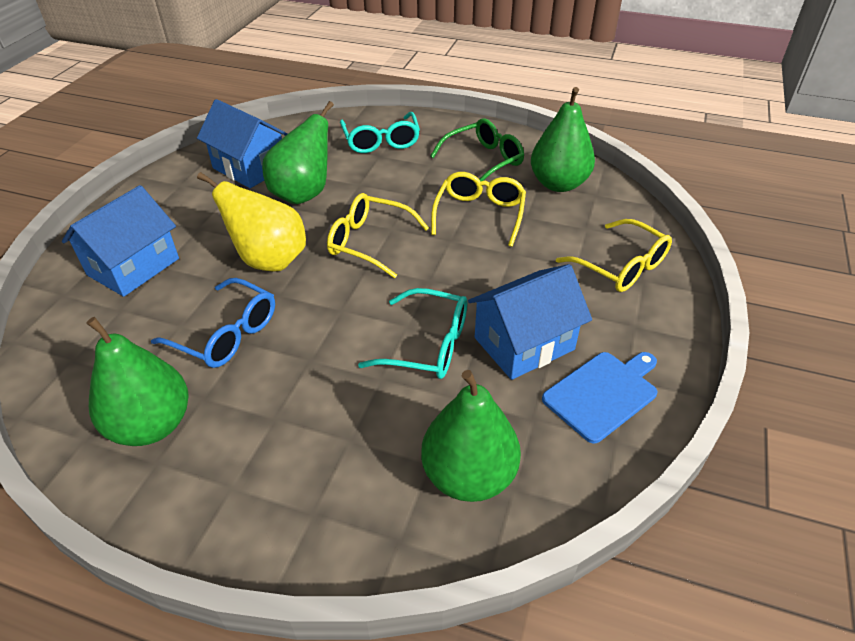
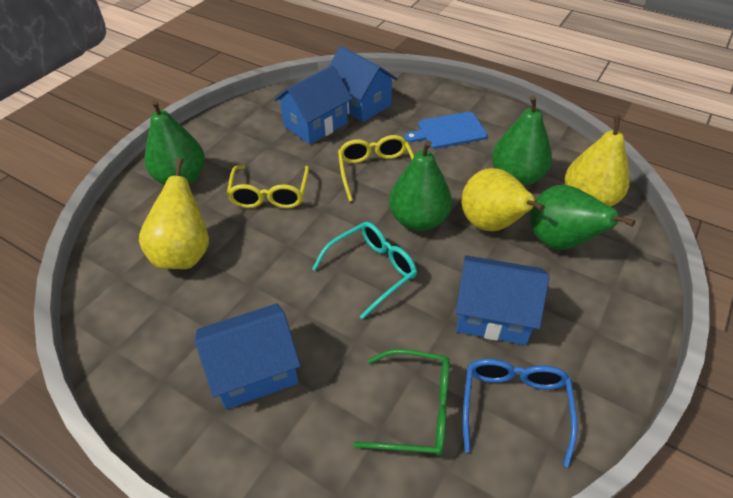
blue house: [62,185,179,297] [197,99,288,188] [468,264,592,380] = 3 -> [195,303,301,410] [274,66,352,145] [329,46,398,122] [455,255,550,345] = 4
turquoise glasses: [340,112,420,153] [358,288,467,379] = 2 -> [312,222,417,319] = 1
yellow glasses: [327,193,429,278] [431,172,526,247] [556,219,672,292] = 3 -> [227,165,309,208] [338,135,414,201] = 2
yellow pear: [197,172,306,272] = 1 -> [139,158,209,269] [462,168,545,231] [565,115,630,207] = 3

